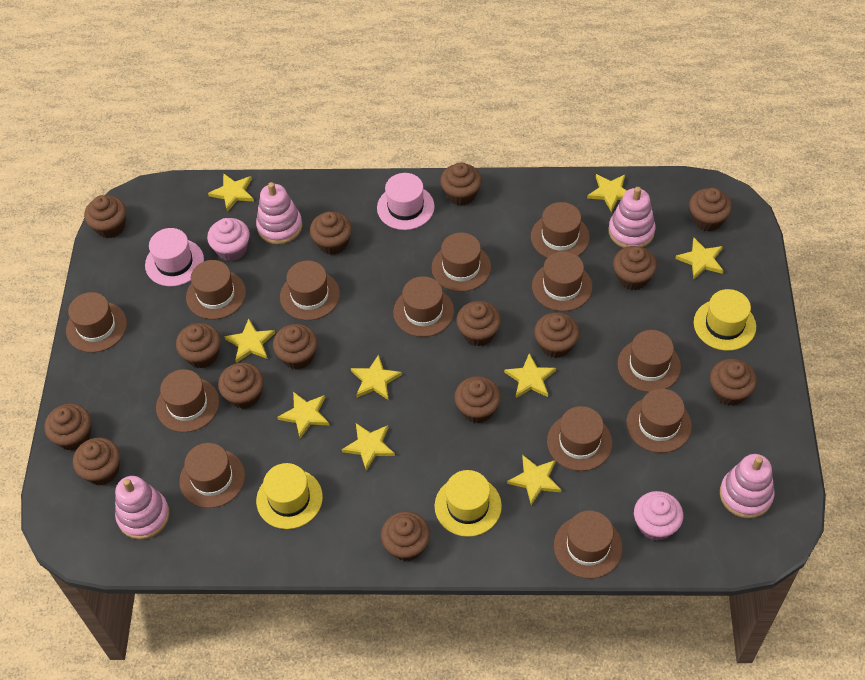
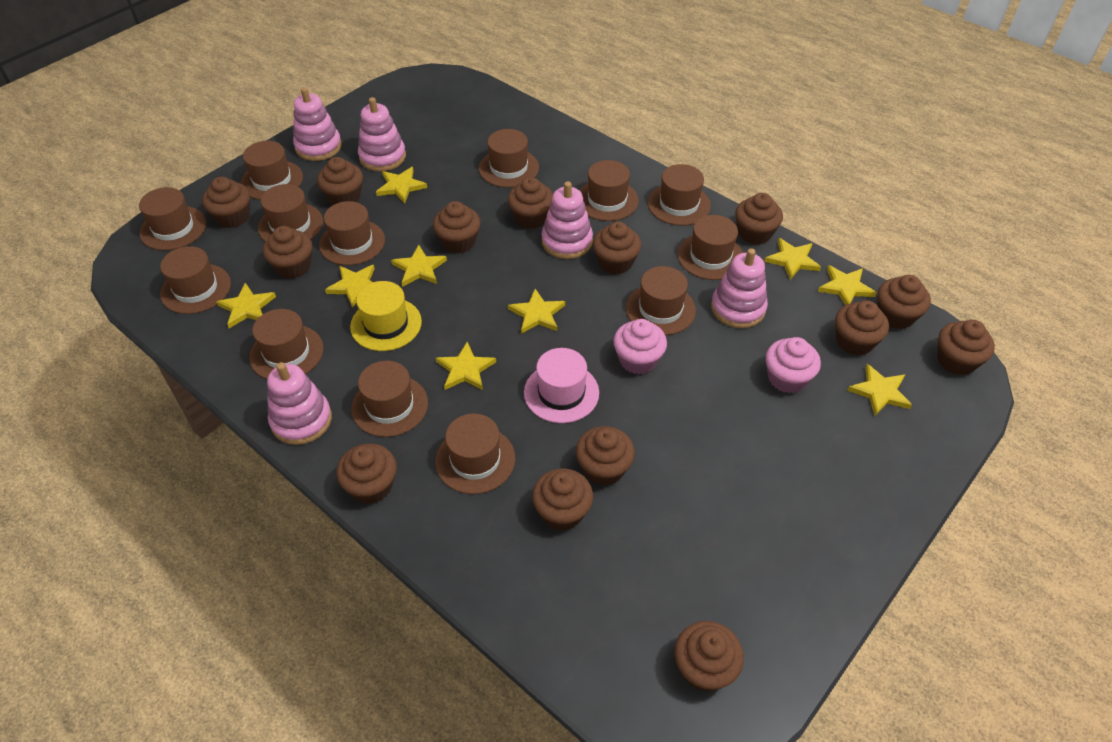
brown cupcake: [44,404,91,451] [73,438,120,485] [84,195,126,238] [176,323,221,368] [218,363,264,409] [273,324,318,369] [310,211,352,255] [381,511,430,561] [440,162,482,206] [454,376,501,423] [456,301,501,346] [534,312,579,358] [613,246,657,290] [689,188,732,232] [710,359,757,406] = 15 -> [202,177,250,228] [263,226,312,279] [317,157,363,205] [336,443,397,504] [433,201,480,254] [508,177,553,229] [532,469,593,531] [576,426,635,486] [593,222,641,275] [674,621,744,692] [735,193,783,245] [835,300,889,356] [878,275,931,329] [937,320,995,375] = 14
pink hat: [145,228,204,286] [377,173,435,230] = 2 -> [524,348,599,423] = 1
pink stacking toy: [115,476,169,539] [256,182,302,244] [608,187,656,248] [720,454,775,518] = 4 -> [267,362,332,445] [293,87,342,161] [358,97,406,172] [542,181,593,259] [711,248,768,328] = 5
yellow hat: [256,463,323,529] [434,470,502,537] [694,289,756,351] = 3 -> [350,281,422,351] = 1

